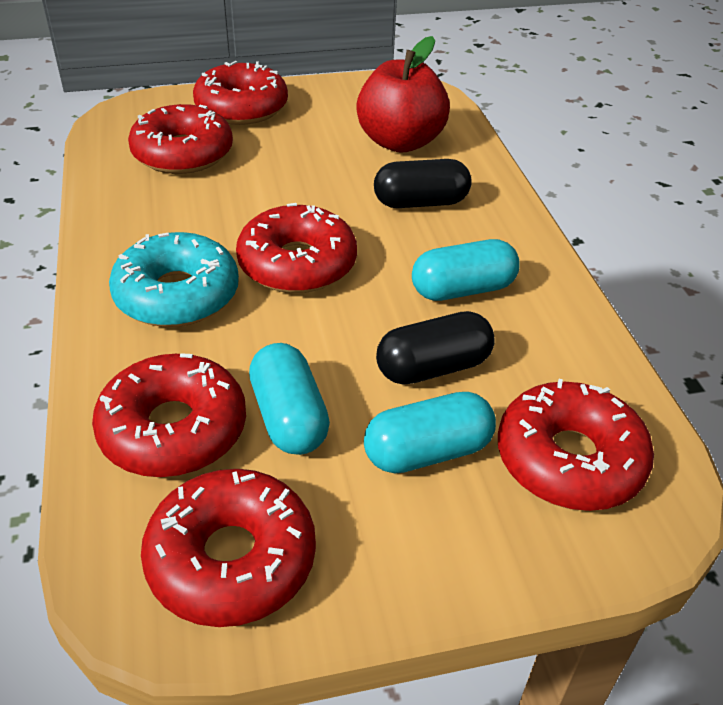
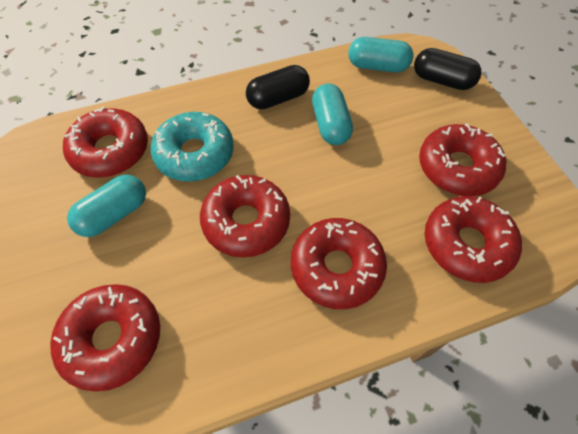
red apple: [356,36,450,152] = 1 -> none = 0

